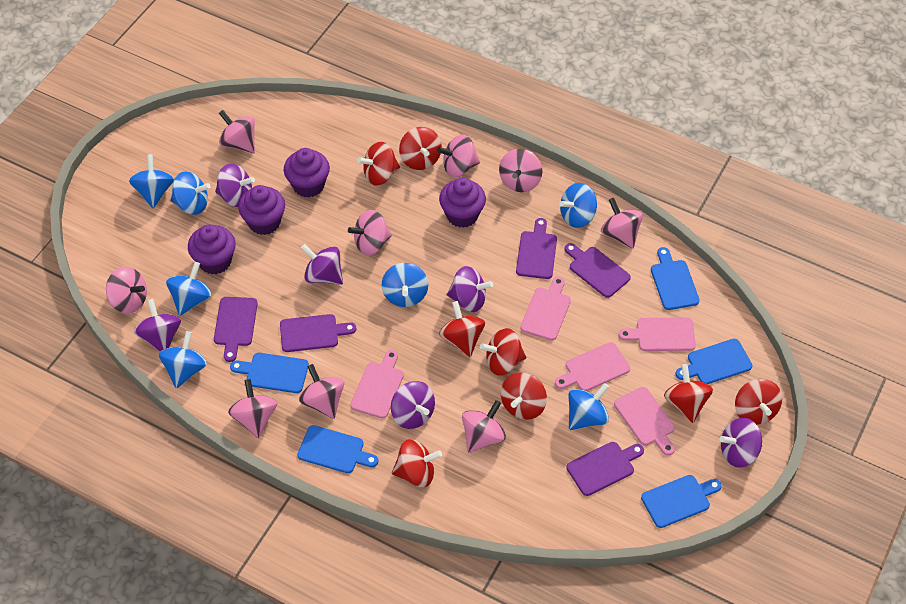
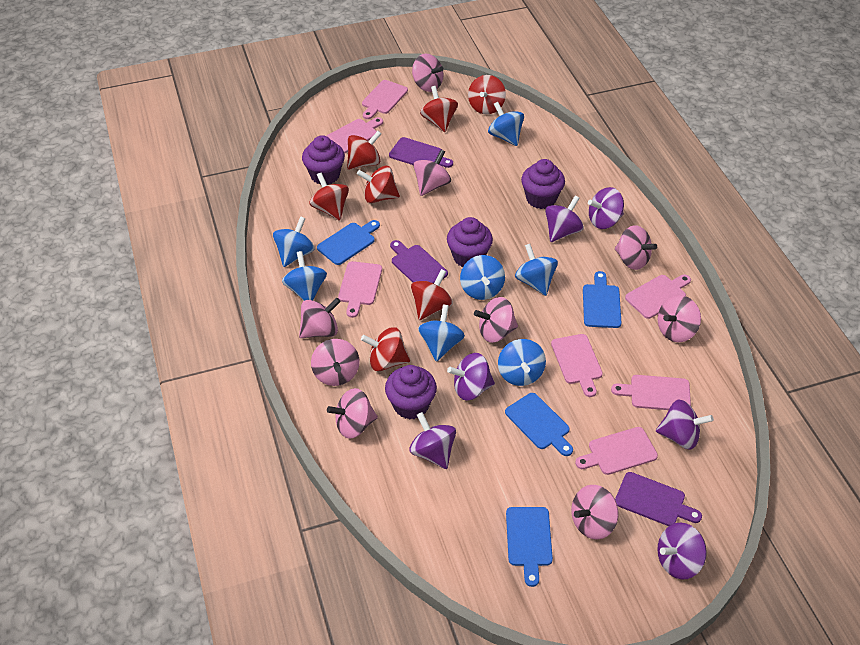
blue cutting board: [230,353,309,393] [297,425,378,473] [641,475,722,528] [651,247,700,310] [675,339,752,384] = 5 -> [317,220,380,265] [505,393,573,456] [506,507,553,587] [583,271,622,328] = 4
pink cutting board: [350,350,404,419] [520,276,571,341] [555,342,630,391] [614,387,675,456] [618,317,696,351] = 5 -> [326,117,383,154] [338,261,382,318] [362,80,408,119] [551,334,603,397] [575,427,658,475] [611,375,691,410] [625,275,691,319] = 7
purple cutting board: [214,297,258,362] [280,314,356,352] [516,218,557,279] [564,243,631,298] [566,442,644,496] = 5 -> [389,137,453,168] [390,240,448,284] [615,472,702,526] = 3
red spinning top: [357,142,400,186] [392,439,442,487] [399,127,442,170] [439,301,485,357] [480,328,526,376] [501,373,547,420] [664,364,713,423] [735,379,782,425] = 8 -> [310,172,349,221] [347,131,381,170] [357,166,400,203] [361,327,410,371] [411,269,453,320] [420,86,458,132] [468,75,506,114] = 7

